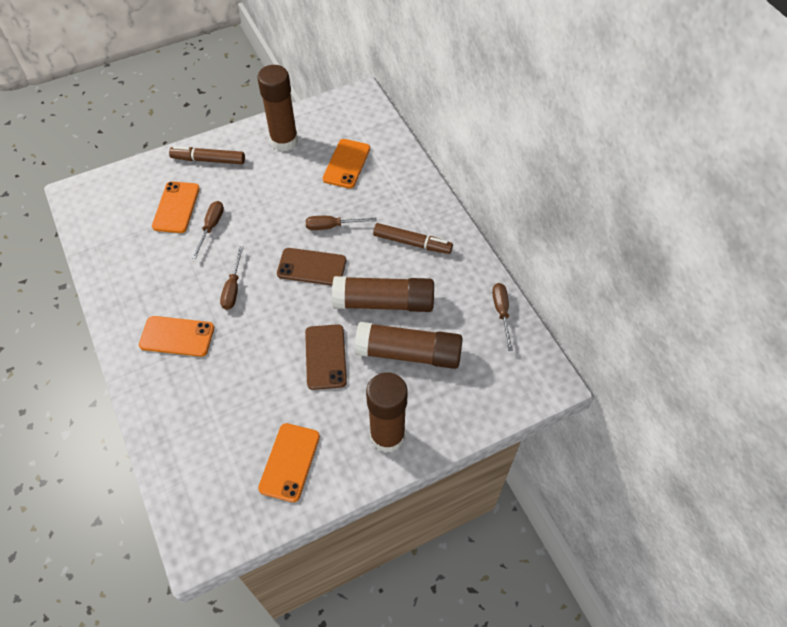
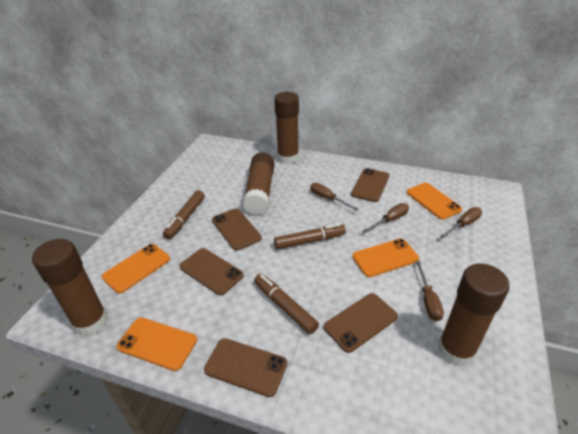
brown marker: [169,146,245,164] [373,223,453,254] = 2 -> [163,190,205,239] [254,274,319,334] [274,224,346,250] = 3
brown phone: [277,248,346,286] [305,324,347,390] = 2 -> [180,248,244,295] [204,338,287,397] [212,209,262,251] [324,293,398,353] [351,168,389,202] = 5

